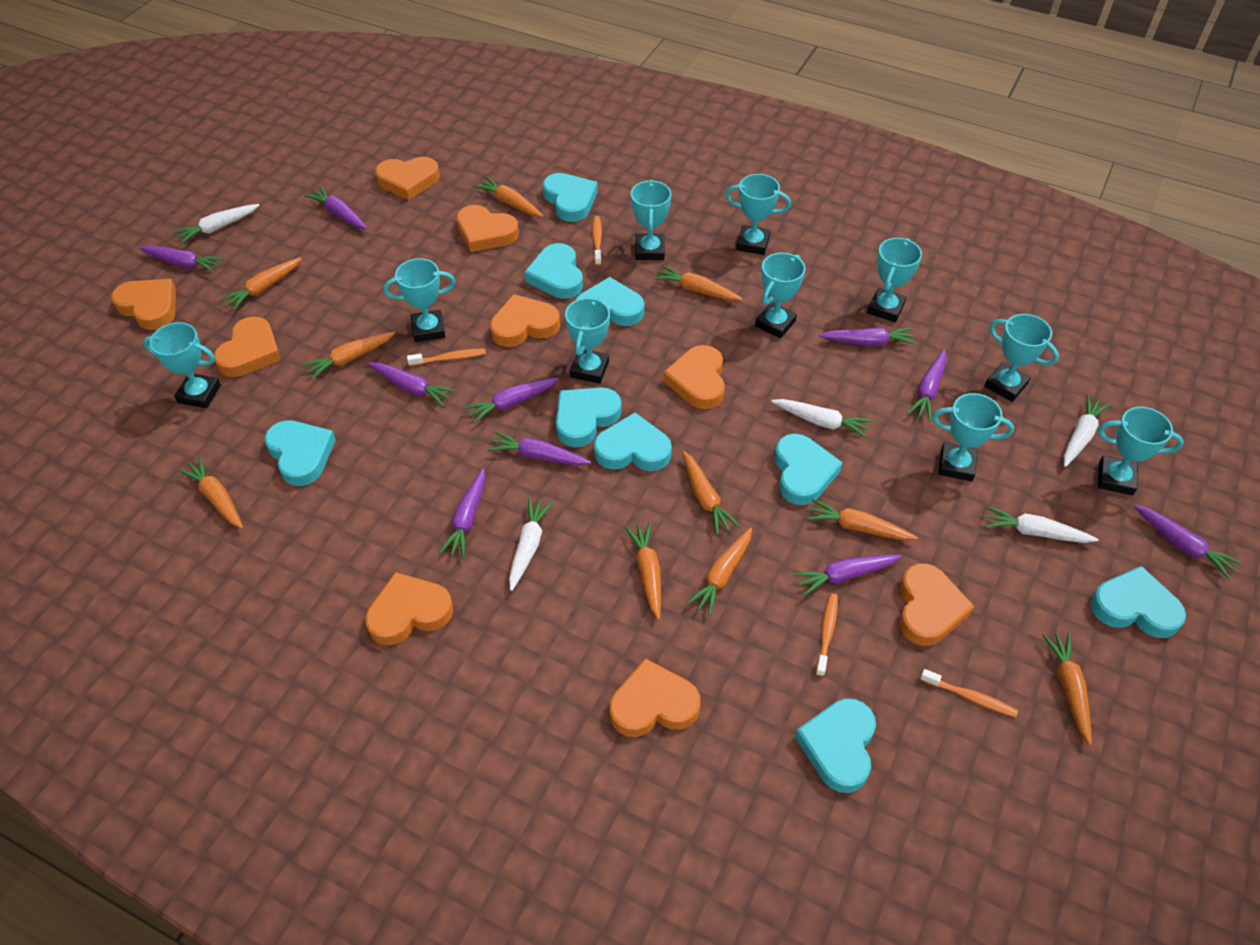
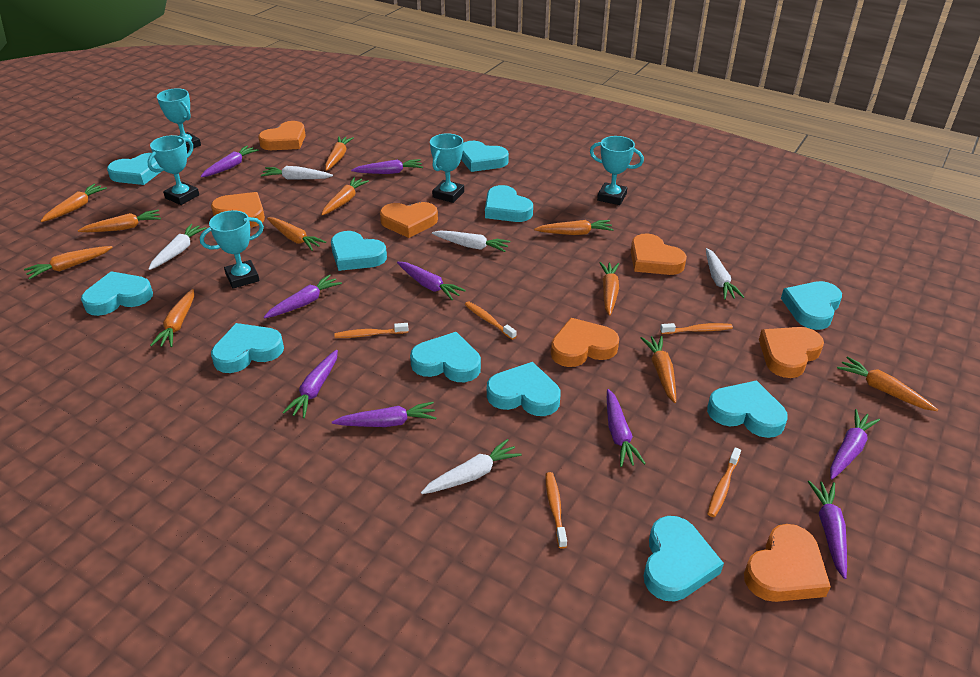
orange carrot: [178,457,243,529] [220,257,302,310] [302,332,395,380] [473,176,543,217] [625,523,661,620] [654,265,743,301] [682,451,740,535] [686,528,752,616] [807,499,918,541] [1042,633,1092,745] = 10 -> [24,246,113,280] [41,184,107,222] [78,210,161,233] [150,289,194,347] [267,218,326,251] [321,177,369,215] [325,136,354,171] [534,220,614,235] [599,262,619,316] [641,336,676,403] [837,356,938,411] = 11
orange heart: [111,279,176,330] [214,317,281,377] [365,572,453,645] [375,157,440,200] [456,205,519,252] [490,294,560,347] [609,658,700,737] [663,345,725,409] [899,563,975,646] = 9 -> [211,192,265,228] [258,121,306,150] [380,202,438,238] [551,318,619,367] [631,233,687,275] [744,524,831,602] [759,327,824,378] = 7
orange toothbrush: [407,348,486,366] [592,216,602,266] [816,594,838,677] [920,669,1018,717] = 4 -> [334,323,409,338] [465,301,517,340] [545,472,567,549] [660,323,733,334] [707,447,741,517] = 5
purple carrot: [139,246,224,273] [304,186,368,229] [368,363,456,406] [439,468,485,558] [464,378,559,424] [488,432,591,465] [793,555,902,596] [819,327,916,346] [907,350,947,421] [1134,505,1242,579] = 10 -> [201,145,259,177] [264,274,342,318] [282,350,338,418] [332,402,436,427] [351,159,423,174] [397,262,466,300] [607,389,646,467] [807,481,847,579] [830,409,880,479] = 9
turquoise heart: [265,420,336,486] [524,243,583,299] [542,173,598,222] [556,388,622,447] [575,277,644,326] [594,412,672,471] [775,434,843,505] [795,698,876,793] [1090,566,1186,638] = 9 -> [81,271,153,316] [107,153,161,185] [211,323,284,373] [331,231,387,271] [410,332,481,382] [461,141,509,172] [485,185,533,222] [487,362,560,416] [644,516,724,601] [707,380,788,438] [781,281,842,330] = 11
turquoise trophy: [143,322,221,408] [384,258,456,342] [565,297,610,383] [631,180,671,260] [725,174,791,255] [755,253,806,338] [867,238,922,322] [932,393,1014,481] [984,314,1059,402] [1098,407,1184,495] = 10 -> [147,135,199,205] [157,88,201,151] [200,210,264,289] [430,133,464,203] [590,136,644,205] = 5

